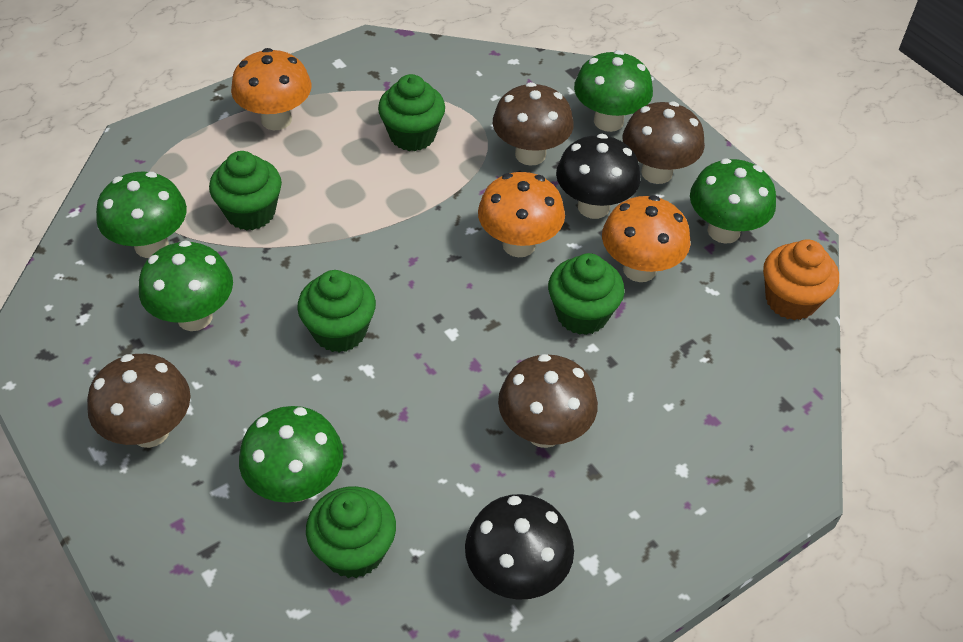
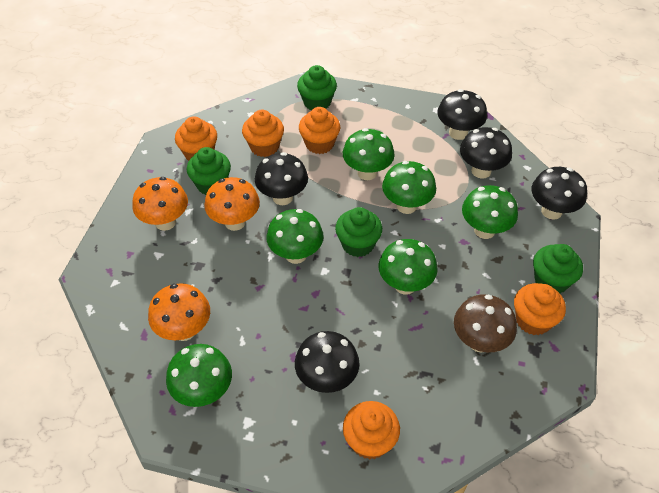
black mushroom: [465,494,574,600] [556,134,641,219] = 2 -> [255,152,308,205] [295,331,360,393] [437,89,487,140] [460,127,512,179] [532,167,587,220] = 5
brown mushroom: [87,354,191,448] [493,82,574,166] [498,354,598,448] [623,101,705,184] = 4 -> [454,294,517,353] = 1
green cupcake: [209,151,282,231] [297,270,376,352] [306,486,396,578] [378,74,445,151] [548,253,625,335] = 5 -> [187,147,231,195] [297,65,337,110] [335,207,382,257] [533,244,583,293] = 4
green mushroom: [96,172,187,258] [139,240,233,331] [239,406,343,503] [574,50,653,132] [690,159,776,244] = 5 -> [166,344,232,407] [266,209,324,264] [343,128,395,180] [379,239,438,295] [382,161,436,214] [462,185,518,239] = 6
orange cupcake: [763,239,839,320] = 1 -> [175,116,217,161] [242,110,284,157] [299,107,340,154] [343,401,400,460] [514,283,566,335] = 5

